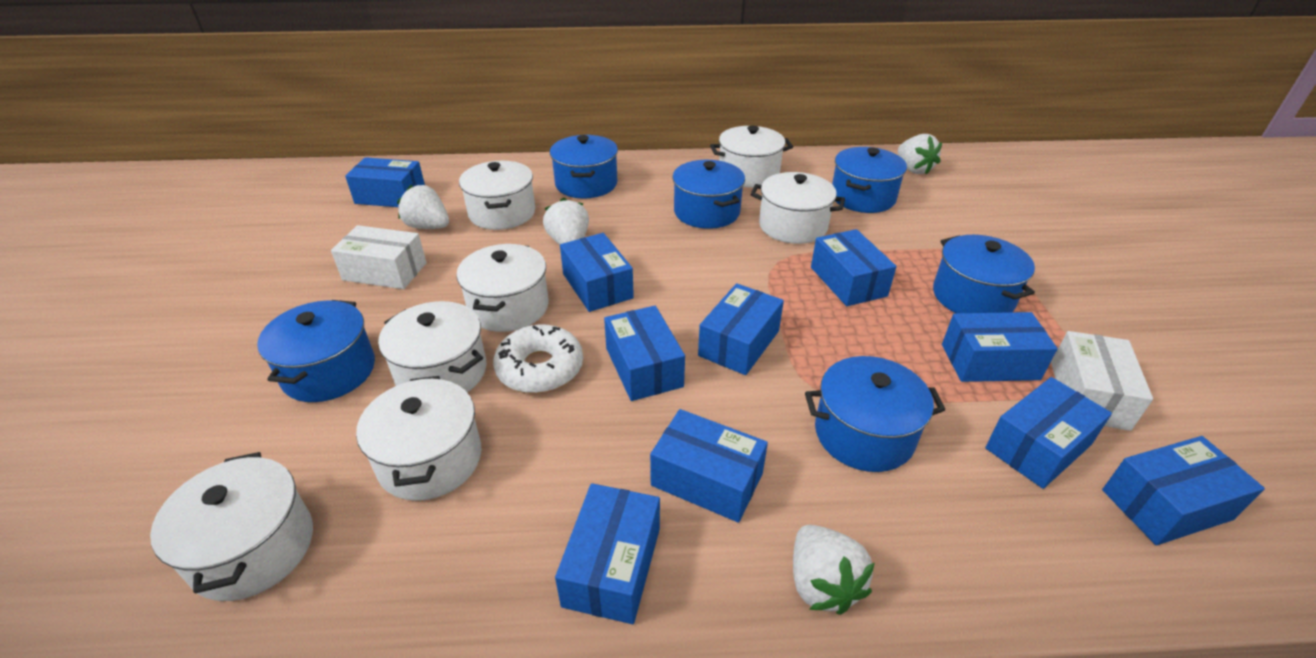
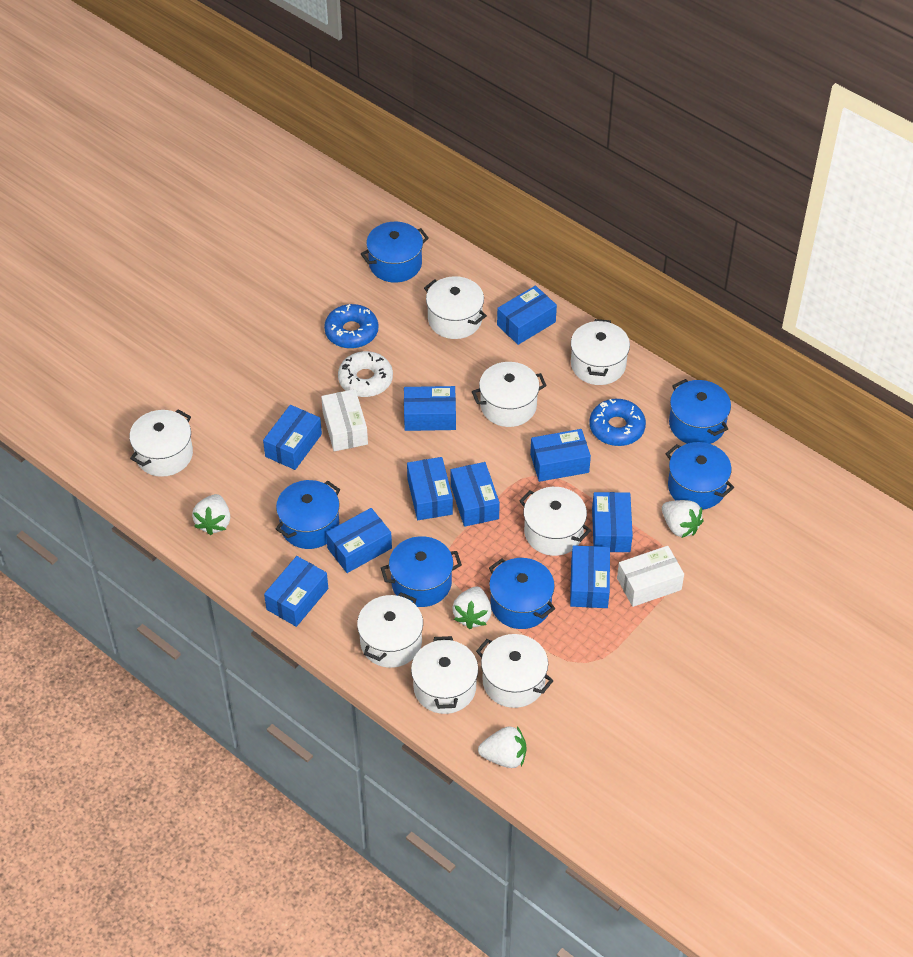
blue donut: none = 0 -> [324,304,378,349] [590,399,646,446] = 2
white pot: [150,452,313,601] [356,376,482,501] [378,301,487,392] [456,244,549,332] [459,161,535,230] [710,126,793,188] [751,172,845,244] = 7 -> [129,409,193,477] [357,593,423,668] [411,636,478,714] [424,276,487,339] [472,362,547,427] [476,634,553,708] [520,487,591,556] [571,319,630,385] = 8

